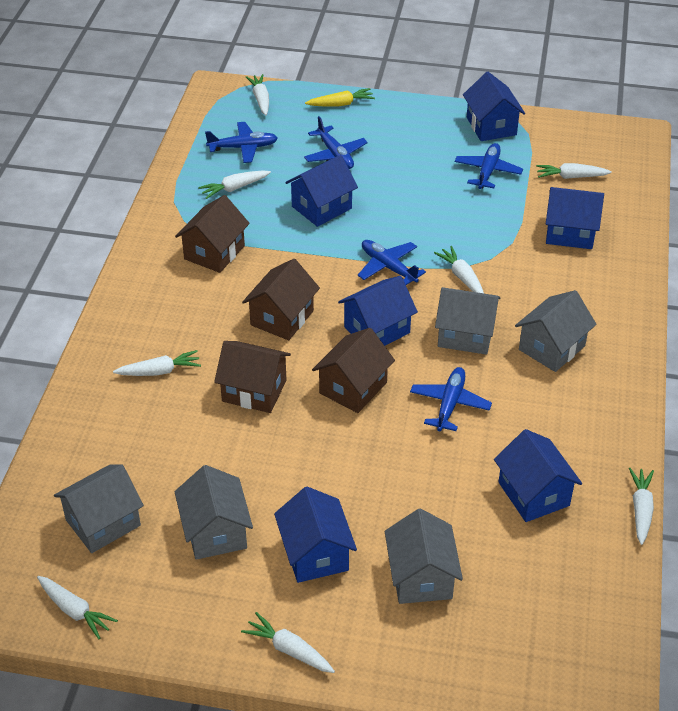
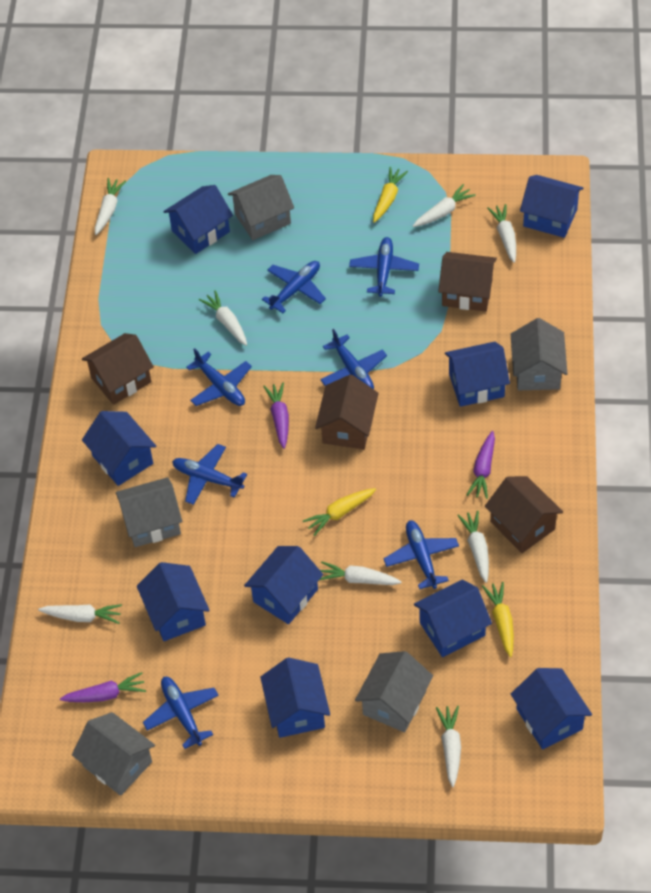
blue house: [274,487,357,583] [285,155,358,227] [338,276,418,346] [463,72,525,141] [494,429,582,522] [546,187,604,249] = 6 -> [82,411,156,486] [137,562,210,641] [163,185,233,254] [244,546,323,624] [260,657,330,738] [414,580,492,657] [445,342,510,407] [511,668,592,749] [520,175,583,238] = 9
blue plane: [205,122,278,163] [304,116,368,169] [358,240,426,285] [410,367,492,431] [455,143,523,189] = 5 -> [143,677,219,749] [172,444,247,505] [186,348,252,406] [262,261,326,313] [320,329,387,389] [349,237,419,297] [384,520,459,589] = 7
purple carrot: none = 0 -> [60,672,146,702] [263,383,289,449] [467,431,495,499] = 3
yellow carrot: [305,88,375,107] = 1 -> [303,488,376,536] [373,167,408,223] [482,582,514,657] = 3

